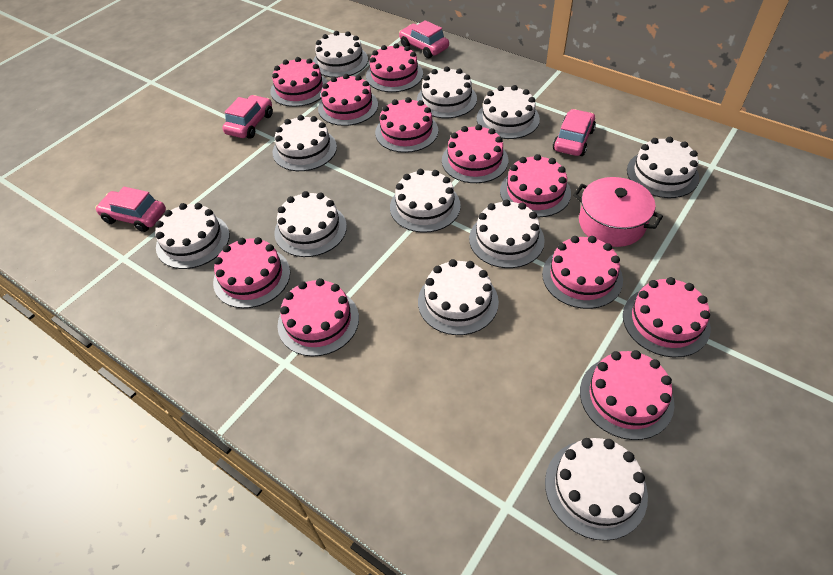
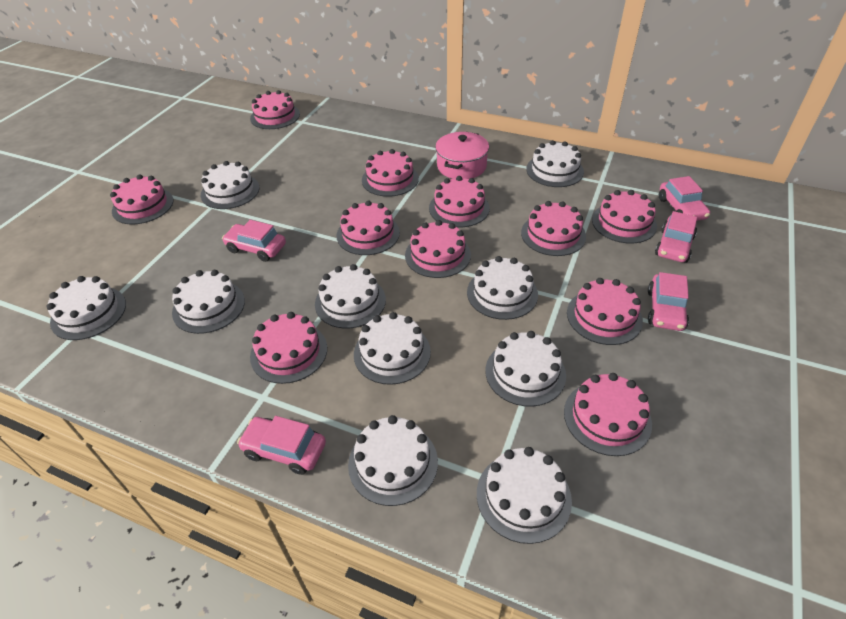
pink car: [95,187,166,232] [222,95,273,139] [399,20,449,58] [553,109,596,156] = 4 -> [222,220,286,262] [237,416,326,475] [648,272,689,331] [655,211,697,263] [659,176,710,221] = 5
white cake: [155,203,230,269] [273,115,337,171] [274,191,347,257] [313,31,368,78] [390,169,461,233] [417,66,477,118] [418,259,499,335] [469,199,545,268] [477,85,540,139] [545,438,648,541] [627,137,699,198] = 11 -> [47,276,126,340] [172,270,245,334] [201,161,259,209] [315,264,386,329] [348,415,438,506] [354,312,431,385] [467,256,538,320] [477,447,572,544] [485,331,566,407] [526,140,584,187] = 10

